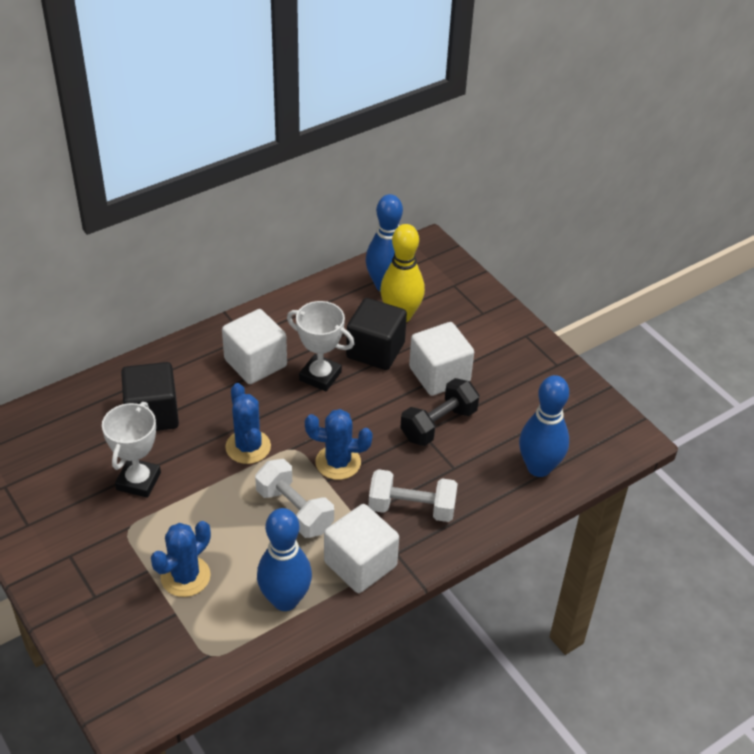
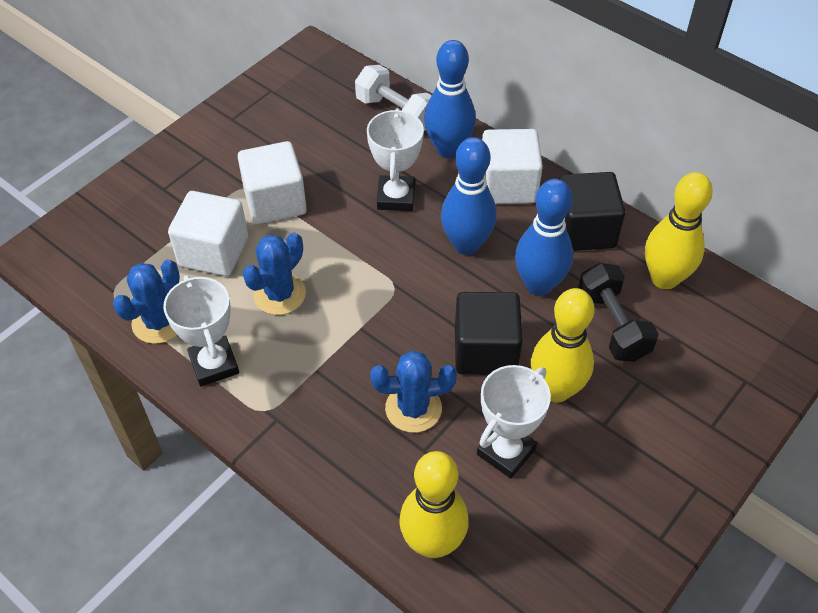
white dumbbell: [255,459,334,538] [369,469,458,522] = 2 -> [355,65,432,131] = 1
white trophy: [102,402,161,498] [287,301,354,391] = 2 -> [163,275,239,387] [367,108,424,211] [477,365,551,478] = 3
yellow bowling pin: [380,224,425,322] = 1 -> [399,451,469,558] [531,288,594,402] [645,172,713,289] = 3

